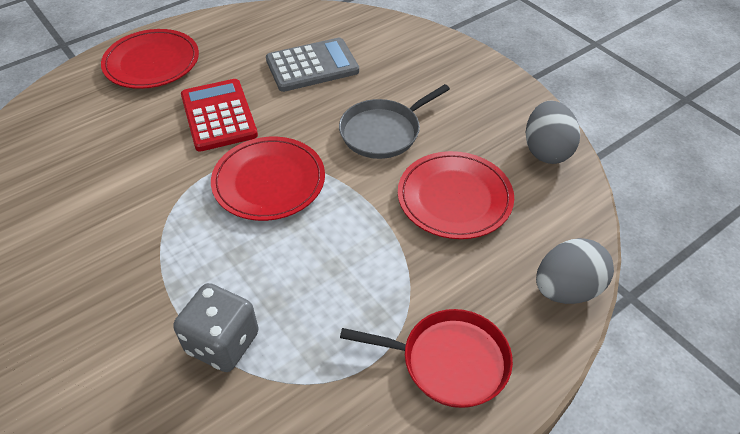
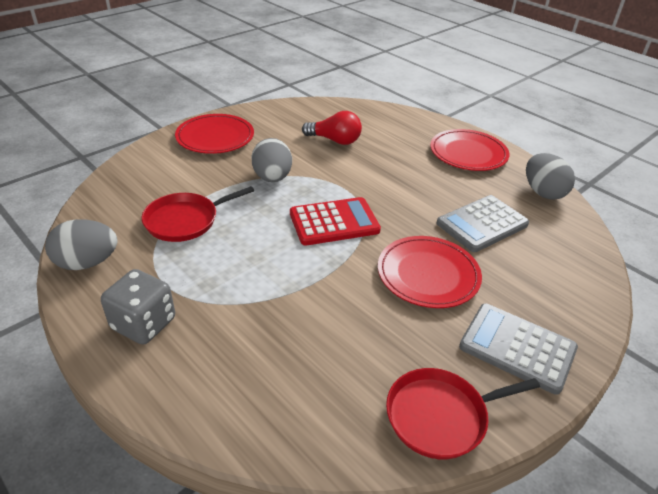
grey calculator: [266,38,359,92] = 1 -> [436,195,529,252] [459,303,578,395] = 2
grey egg: [526,101,580,164] [536,238,614,304] = 2 -> [45,219,117,270] [251,138,292,182] [526,153,575,200] = 3
grey pan: [339,84,450,159] = 1 -> none = 0
red light bulb: none = 0 -> [302,111,362,145] = 1
red pan: [340,309,513,408] = 1 -> [142,186,254,242] [386,368,540,459] = 2

